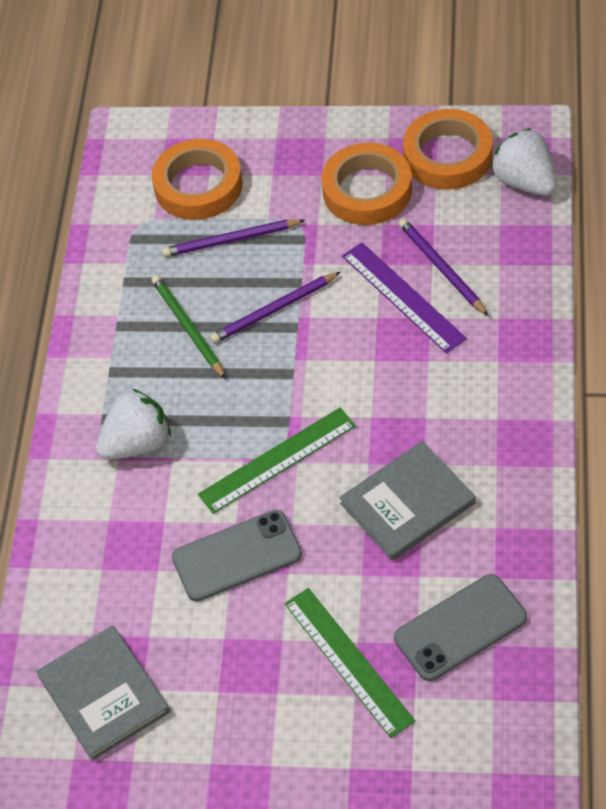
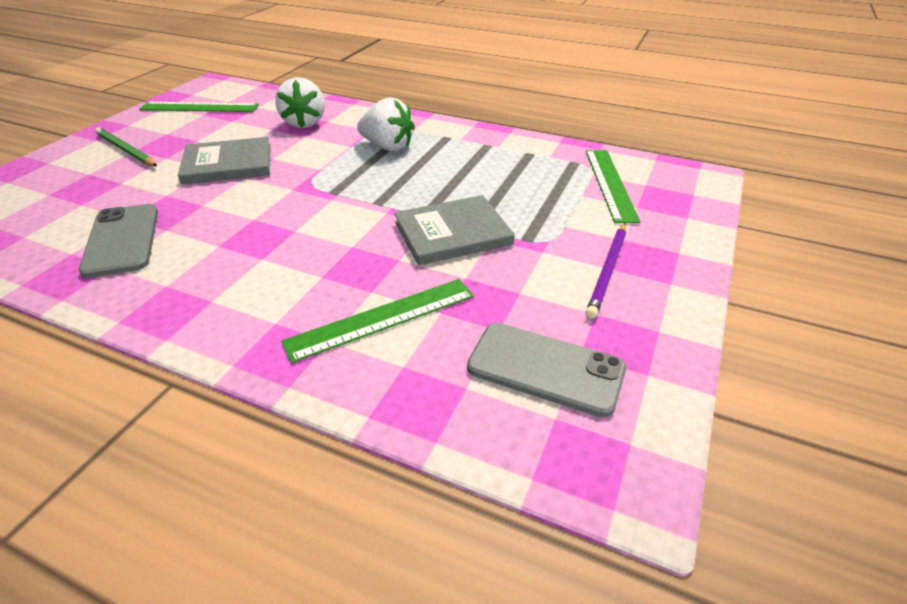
green ruler: [198,408,356,514] [284,588,415,738] = 2 -> [139,102,259,112] [281,279,474,363] [586,150,641,223] = 3
orange tape: [152,139,243,220] [321,143,412,225] [403,109,492,190] = 3 -> none = 0
purple pencil: [162,219,305,257] [210,272,341,343] [398,218,488,316] = 3 -> [586,223,626,319] = 1
purple ruler: [342,242,467,353] = 1 -> none = 0

